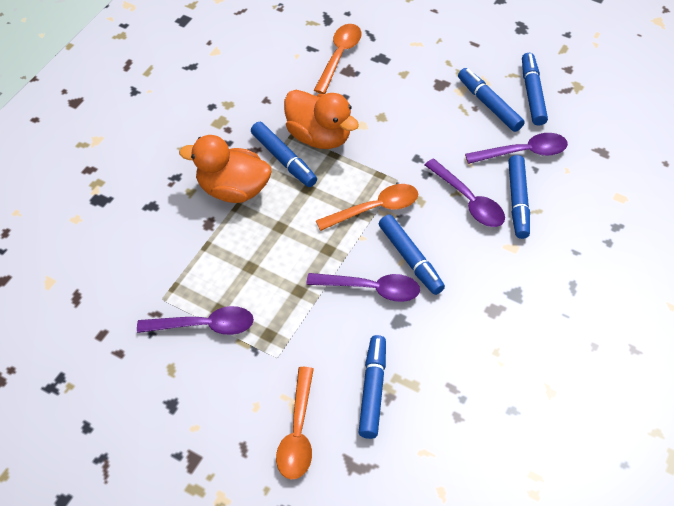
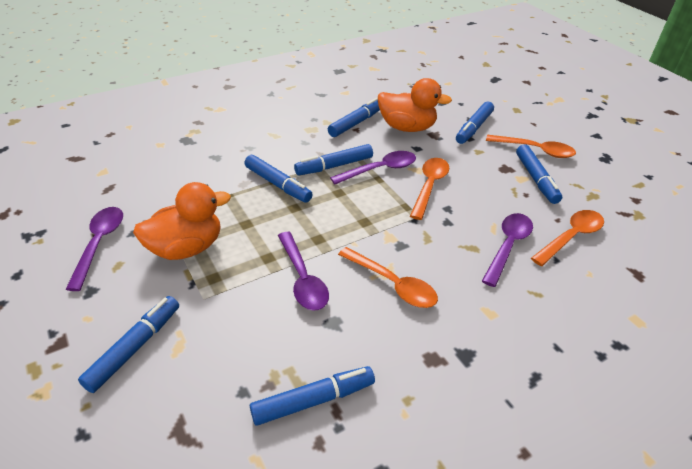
blue marker: [251,122,317,187] [358,335,386,439] [379,215,445,295] [458,68,525,132] [508,155,530,239] [522,53,548,125] = 6 -> [78,296,179,393] [245,155,313,203] [250,366,375,426] [294,144,373,175] [328,98,380,137] [456,102,494,144] [516,144,562,204] = 7
orange spoon: [276,367,314,480] [314,24,361,94] [316,184,418,231] = 3 -> [338,247,438,308] [410,158,449,220] [486,135,576,158] [531,210,604,266] = 4

